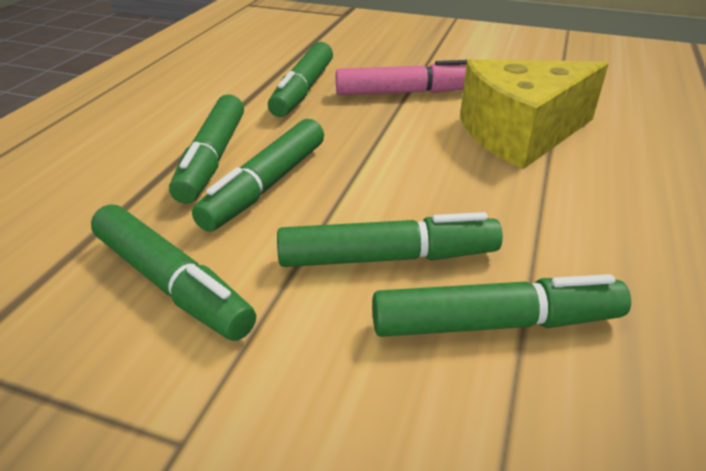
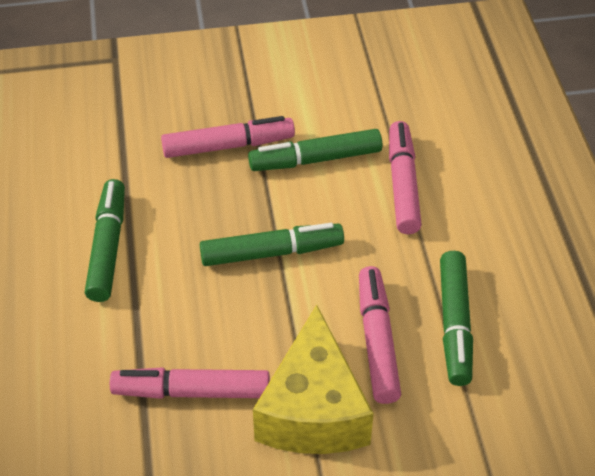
green marker: [91,205,256,341] [169,94,244,204] [192,119,324,232] [268,42,333,117] [277,212,503,267] [372,274,631,337] = 6 -> [85,179,125,302] [200,223,344,266] [248,129,382,171] [440,251,473,386] = 4
pink marker: [336,60,467,95] = 1 -> [110,367,270,399] [161,116,295,158] [359,266,401,404] [389,121,422,234] = 4

